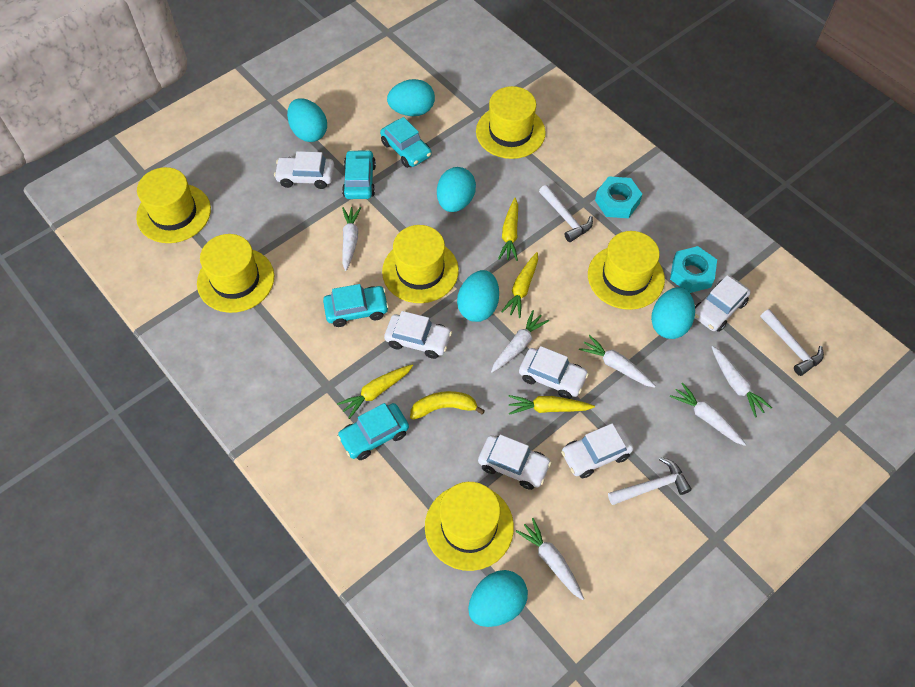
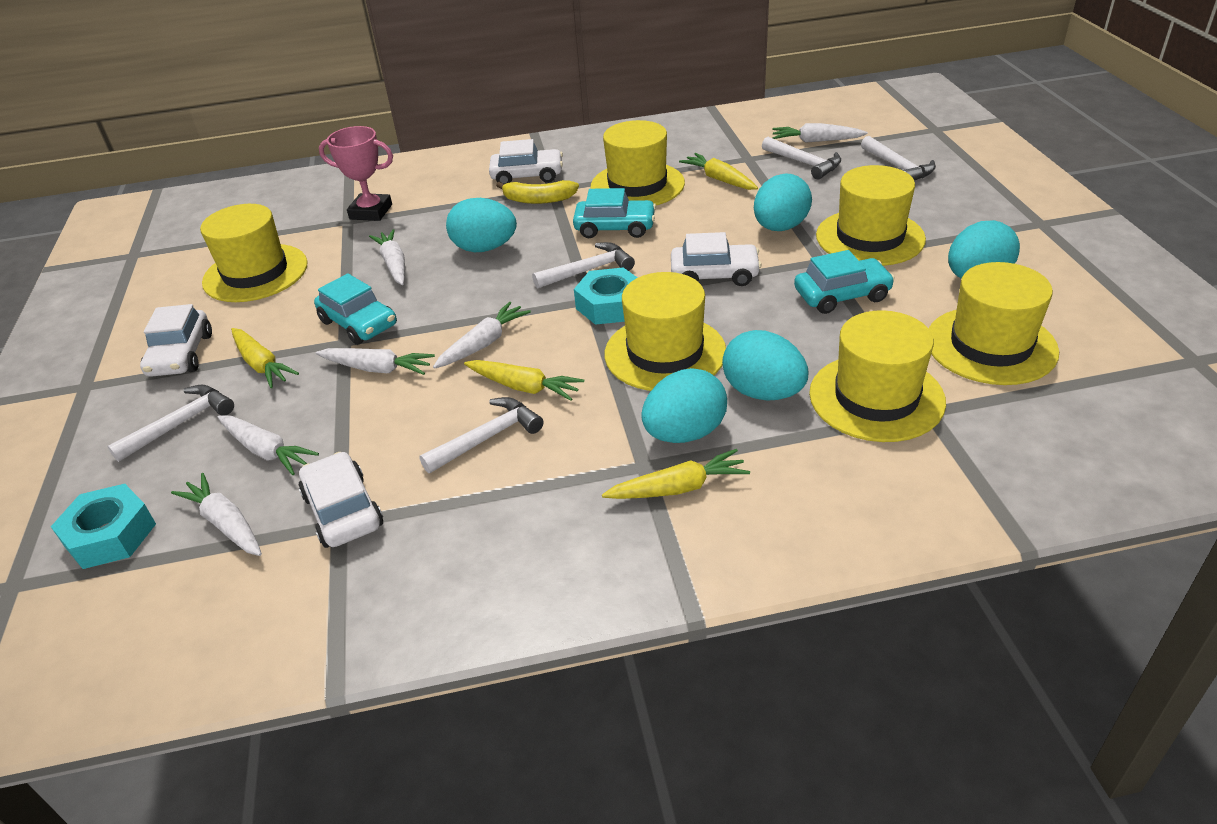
pink trophy: none = 0 -> [319,126,393,221] = 1
turquoise car: [323,284,389,327] [337,403,409,460] [342,150,376,199] [380,117,432,168] = 4 -> [314,273,397,345] [573,188,656,238] [794,250,895,314] = 3
turquoise egg: [287,98,327,142] [387,79,435,116] [437,167,476,212] [457,270,499,322] [468,570,528,627] [651,287,695,339] = 6 -> [446,198,517,252] [641,368,727,443] [722,330,808,400] [754,173,812,231] [948,220,1020,279] = 5
white car: [274,151,334,189] [384,311,452,359] [478,434,551,490] [519,346,589,399] [561,423,634,478] [695,275,751,332] = 6 -> [140,304,212,377] [299,452,383,548] [489,139,563,184] [671,232,762,286] = 4
white hammer: [539,185,593,242] [608,457,692,505] [760,309,824,376] = 3 -> [107,385,234,462] [419,397,544,473] [532,242,635,289] [762,137,841,179] [861,136,936,181] = 5

